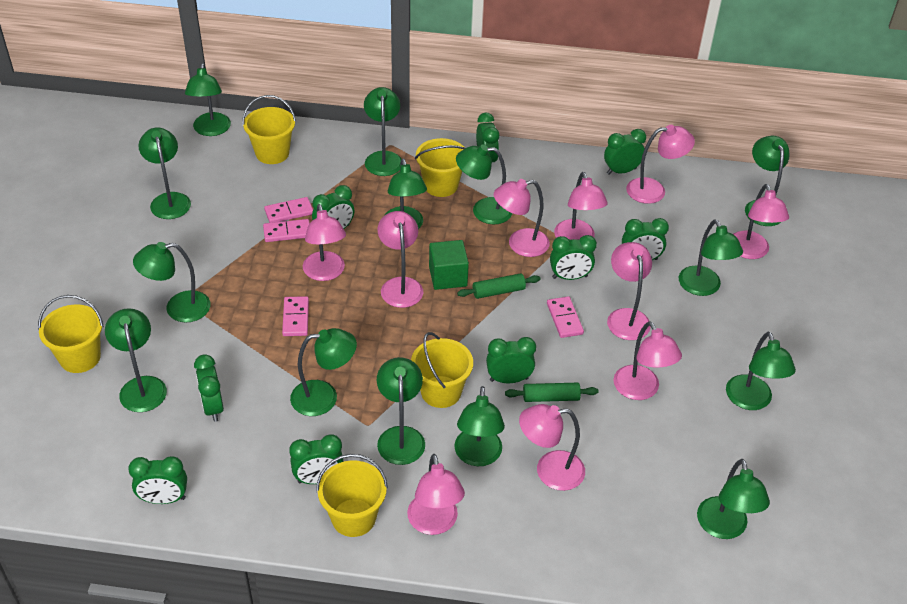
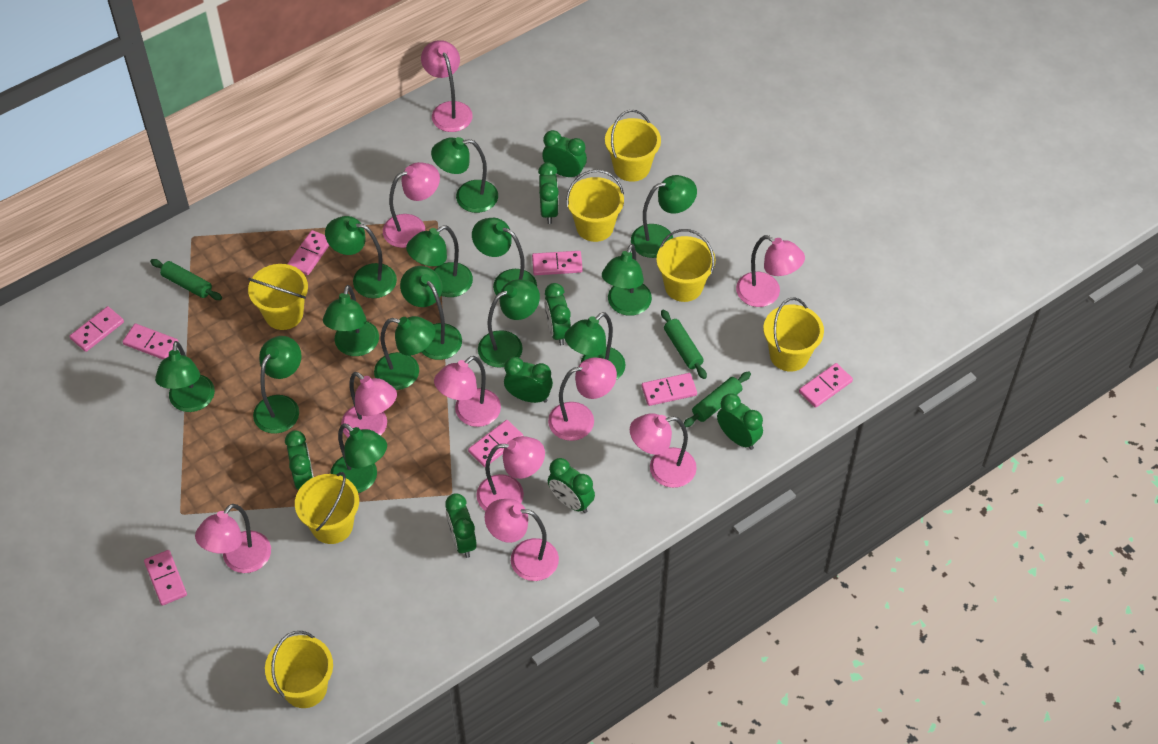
green clock: [128,456,187,504] [194,354,224,422] [289,435,344,484] [312,185,355,229] [476,112,499,162] [486,337,536,383] [550,235,597,280] [604,129,646,175] [622,218,669,260] = 9 -> [285,430,314,490] [445,494,477,558] [504,357,553,403] [538,162,559,224] [542,130,587,177] [544,283,571,346] [548,458,595,513] [717,393,763,450] = 8
green cube: [429,240,469,290] = 1 -> none = 0
green rolling pin: [457,273,540,299] [505,383,599,402] = 2 -> [150,259,222,300] [661,309,707,379] [684,371,751,427] = 3
pink domino: [263,219,310,242] [264,197,313,223] [282,296,309,336] [547,296,584,338] = 4 -> [70,306,124,352] [123,324,178,360] [144,550,187,606] [288,230,329,275] [468,420,523,467] [532,251,583,275] [642,373,697,406] [799,363,853,408] = 8
yellow bucket: [38,295,104,373] [242,95,296,164] [316,454,388,537] [411,332,473,408] [415,138,465,197] = 5 -> [248,264,308,330] [265,631,333,708] [295,472,359,544] [566,169,624,242] [605,110,661,182] [657,229,715,302] [763,297,824,372] = 7

